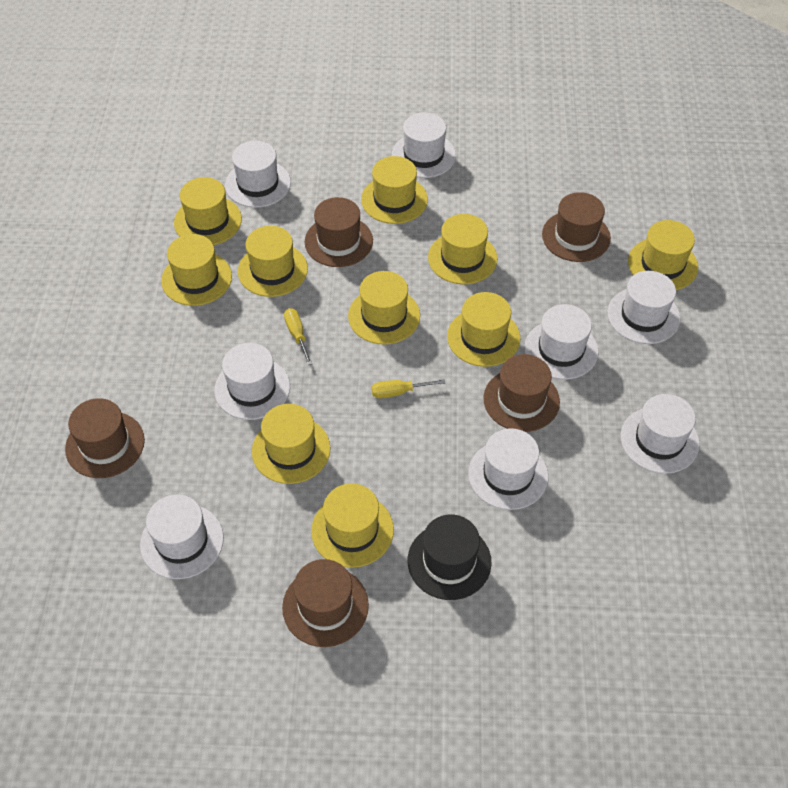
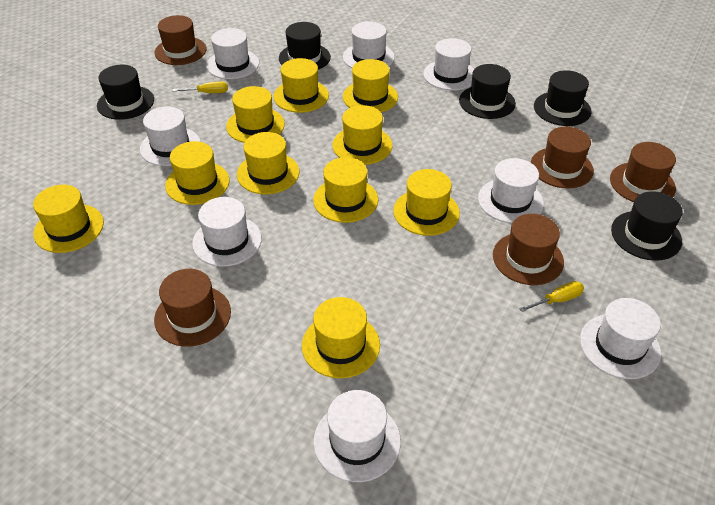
black hat: [408,514,492,600] = 1 -> [97,65,154,120] [279,22,331,70] [459,64,516,119] [534,70,592,126] [611,191,683,261] = 5

